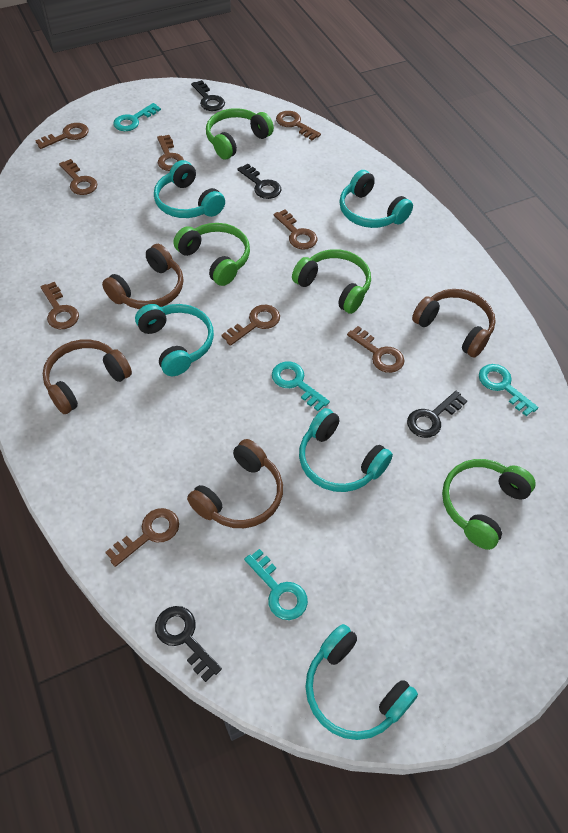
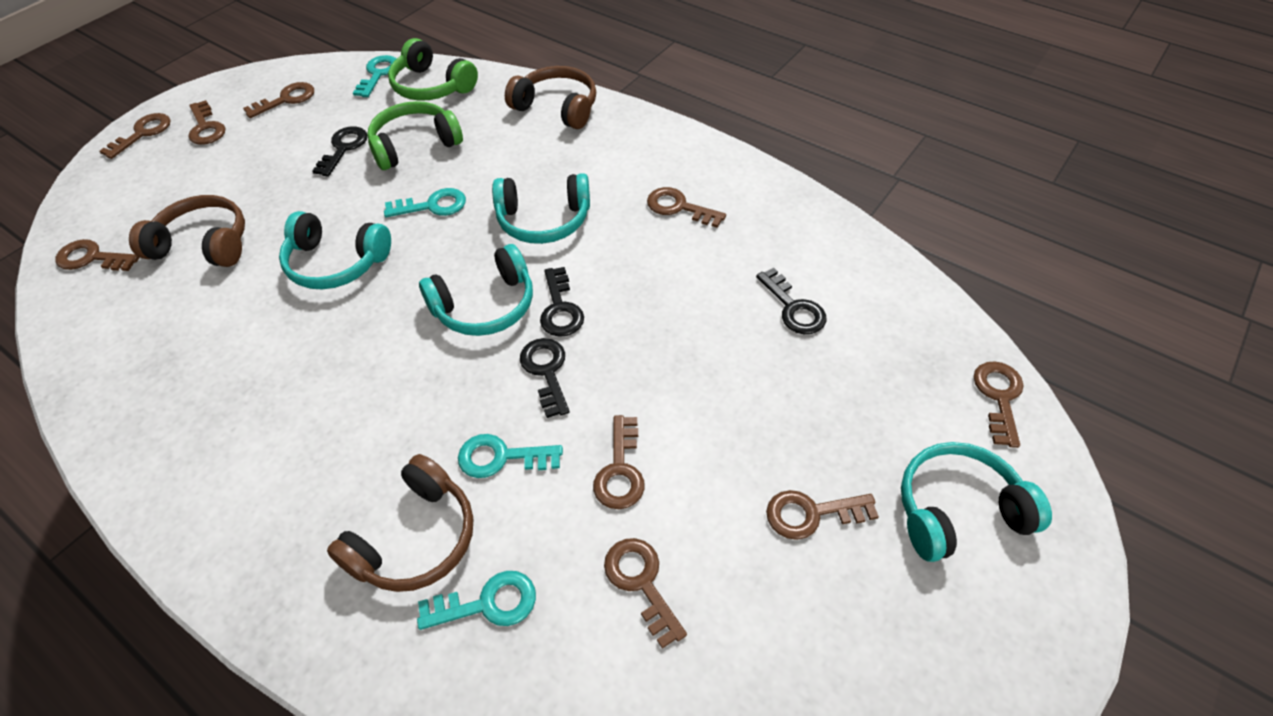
brown headphones: [43,339,132,414] [102,244,184,309] [187,439,283,528] [412,289,496,358] = 4 -> [129,195,245,267] [327,454,473,592] [505,66,596,129] = 3
green headphones: [173,223,250,286] [206,108,274,160] [292,249,371,314] [442,459,536,550] = 4 -> [367,101,463,170] [388,38,478,101] = 2
turquoise headphones: [135,304,214,376] [154,160,225,218] [299,408,393,492] [305,624,418,740] [339,170,413,228] = 5 -> [279,211,391,289] [419,244,533,336] [492,173,590,244] [901,442,1052,562] = 4

